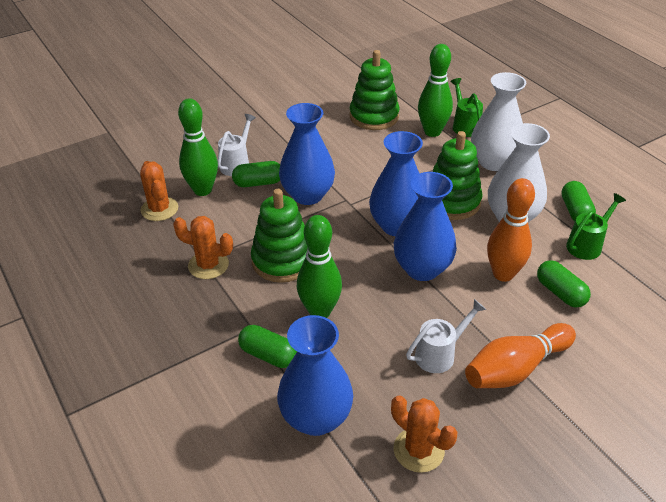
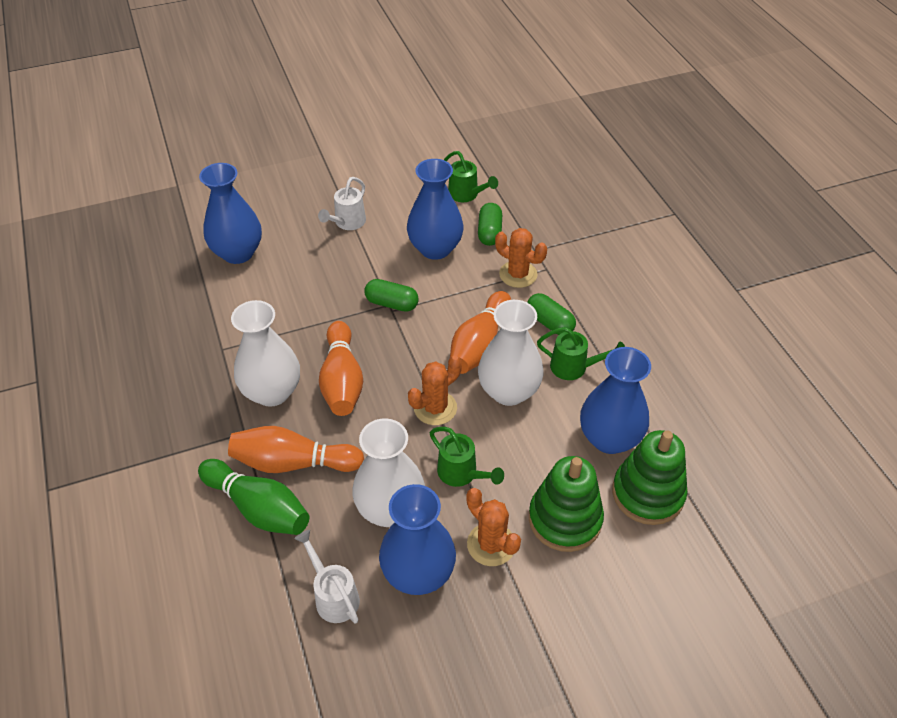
green bowling pin: [178,98,218,196] [297,215,342,318] [418,44,453,137] = 3 -> [198,459,310,535] = 1
green capsule: [232,161,280,187] [238,325,297,368] [537,260,591,308] [561,181,596,221] = 4 -> [364,279,419,312] [478,203,502,246] [527,293,576,335] = 3
green stacking toy: [251,189,308,283] [350,50,400,130] [433,131,483,220] = 3 -> [529,456,604,552] [612,430,687,525] = 2
green watering can: [450,78,483,137] [566,193,626,260] = 2 -> [430,427,504,487] [444,151,498,202] [537,327,625,380] = 3
orange bowling pin: [465,323,576,388] [487,178,535,282] = 2 -> [228,426,364,473] [319,321,363,416] [450,291,511,374] = 3
white vase: [471,72,526,171] [488,123,550,222] = 2 -> [231,300,300,407] [352,418,425,527] [478,300,544,406] = 3

